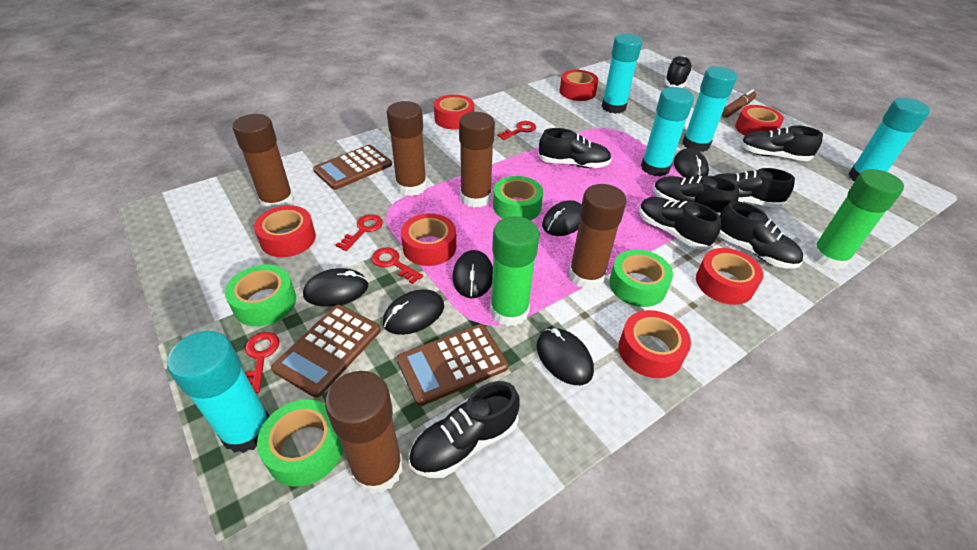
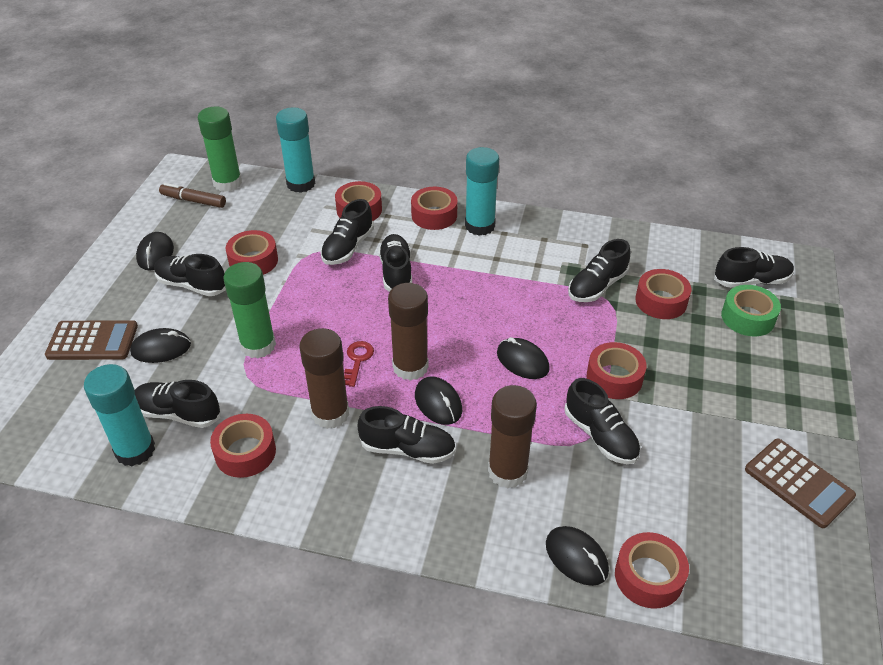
black mouse: [303,268,368,307] [383,289,444,335] [453,250,493,298] [536,328,594,385] [542,200,582,236] [674,148,709,178] = 6 -> [130,328,191,363] [136,232,174,271] [415,377,462,425] [497,337,550,379] [546,526,609,586] = 5
brown calculator: [271,305,381,398] [313,145,392,190] [397,324,508,406] = 3 -> [45,320,138,360] [745,439,856,528] = 2
brown glue stick: [232,114,294,211] [325,371,403,494] [387,101,427,196] [459,112,495,208] [569,184,627,289] = 5 -> [299,328,349,429] [388,283,429,381] [488,385,537,488] = 3
green tape: [225,264,296,326] [257,400,343,487] [493,176,543,220] [609,249,673,307] = 4 -> [721,285,781,336] = 1
red key: [244,332,279,393] [336,214,383,251] [372,247,423,284] [497,121,536,140] = 4 -> [344,341,374,387] = 1
turquoise glue stick: [167,331,270,453] [602,34,642,114] [641,87,694,177] [682,67,737,152] [849,98,930,181] = 5 -> [84,364,155,466] [276,107,315,193] [465,147,499,236] = 3

